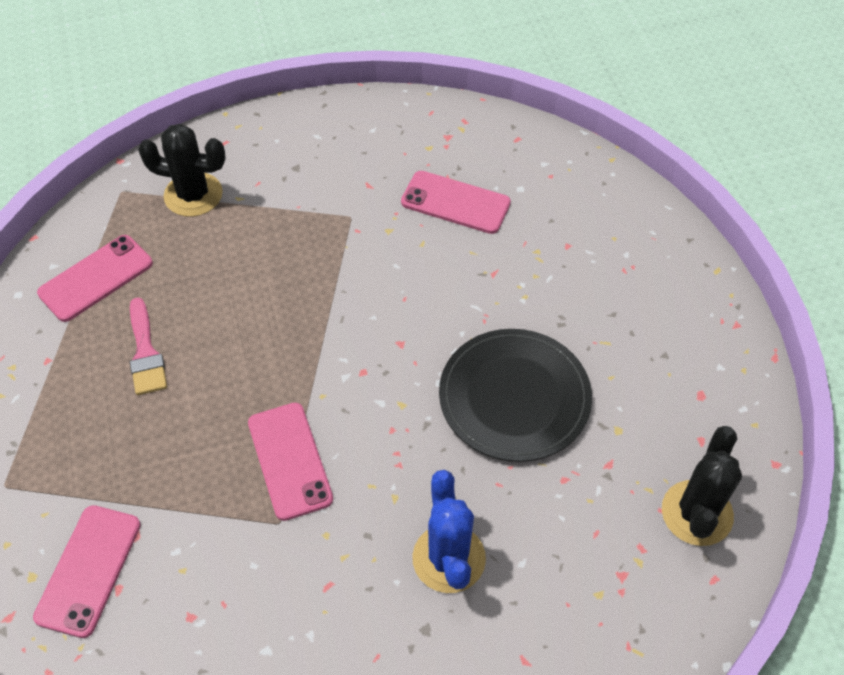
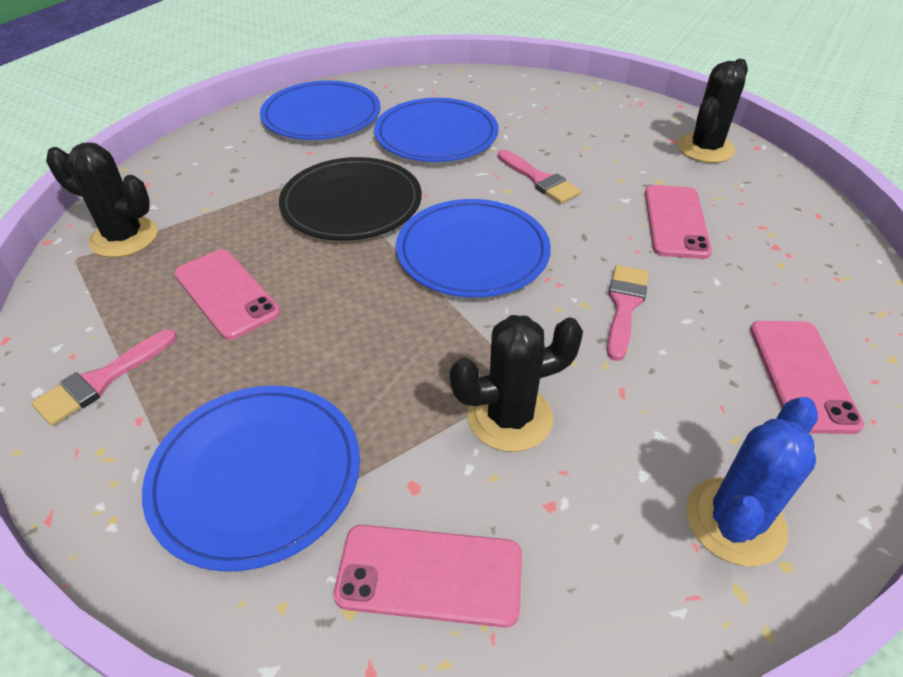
black cactus: [138,124,226,217] [662,426,742,546] = 2 -> [46,142,158,258] [450,315,583,452] [678,59,748,163] = 3
blue plate: none = 0 -> [142,386,360,571] [260,80,380,140] [374,98,499,162] [396,199,551,298] = 4
pink brush: [130,297,167,395] = 1 -> [32,329,177,426] [498,149,581,204] [607,265,648,361] = 3

